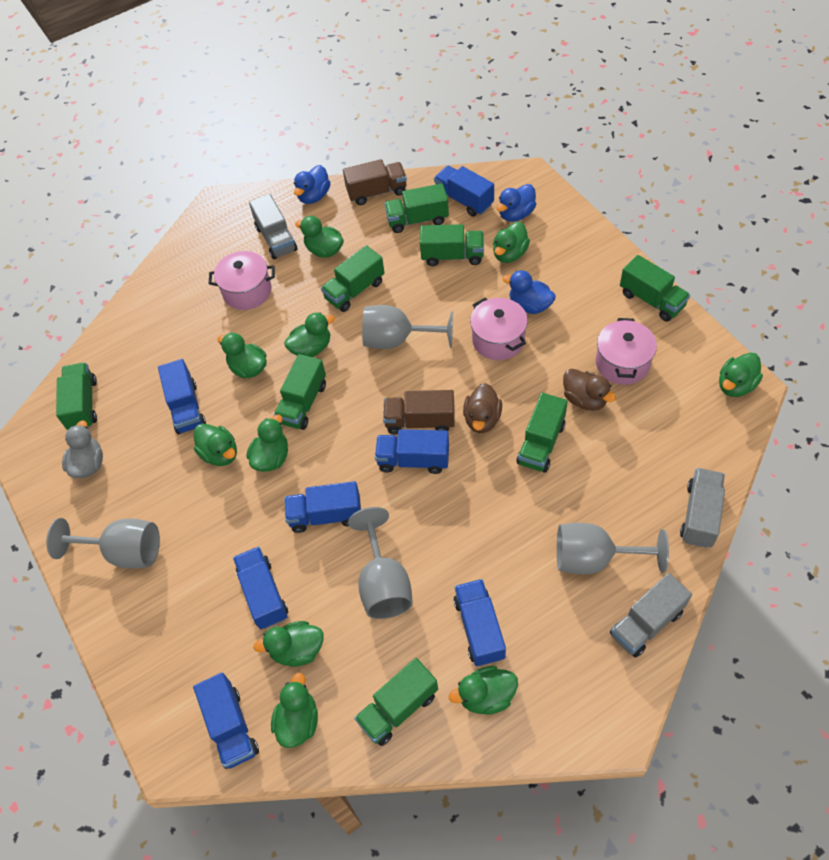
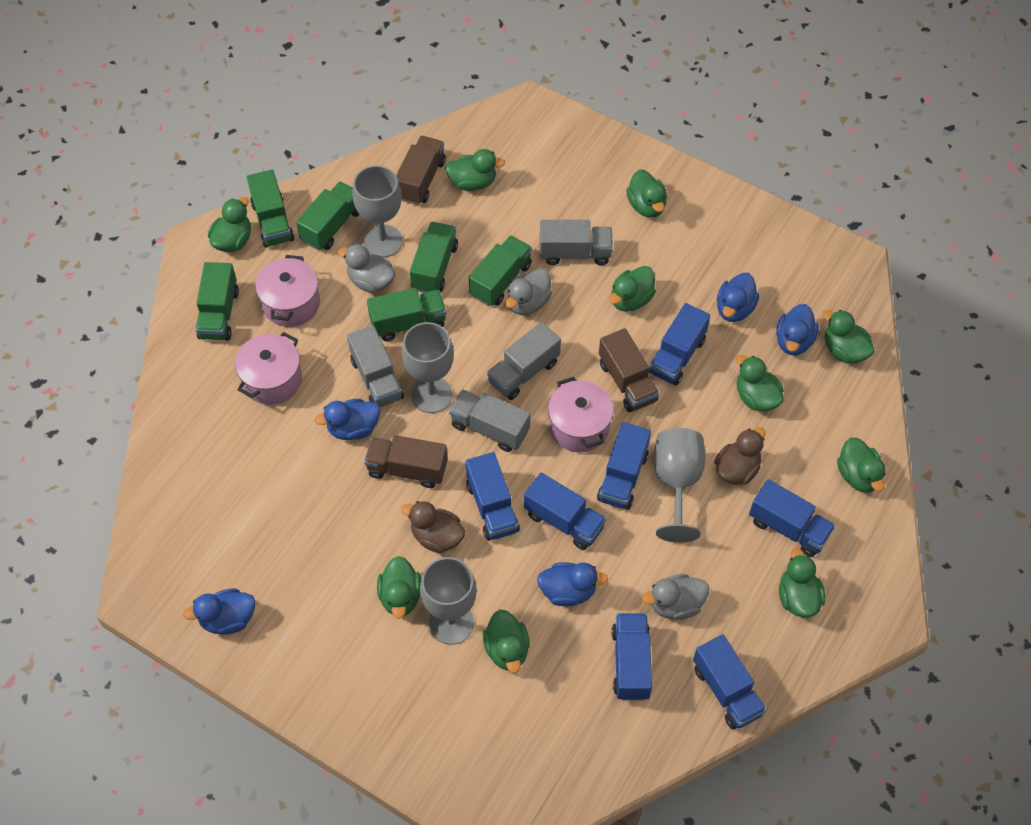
blue duck: [294,165,331,204] [497,184,536,222] [502,270,556,314] = 3 -> [183,589,255,635] [315,399,380,440] [537,562,608,606] [717,273,760,322] [776,304,819,355] = 5
brown truck: [343,159,407,205] [383,390,455,435] = 2 -> [364,435,448,488] [396,136,446,205] [599,328,659,412] = 3
green truck: [56,363,97,430] [274,354,326,430] [321,245,385,312] [354,658,438,746] [384,183,449,233] [420,224,484,266] [516,393,568,473] [620,255,690,322] = 8 -> [195,262,239,341] [247,170,294,248] [296,181,359,251] [367,288,446,341] [410,222,458,293] [469,235,532,306] = 6
grey duck: [62,420,103,478] = 1 -> [338,244,395,293] [505,268,552,315] [642,574,709,619] = 3
grey truck: [249,194,297,259] [610,573,692,658] [680,468,725,548] = 3 -> [347,325,404,407] [449,389,530,452] [487,322,561,400] [540,220,613,265] = 4

